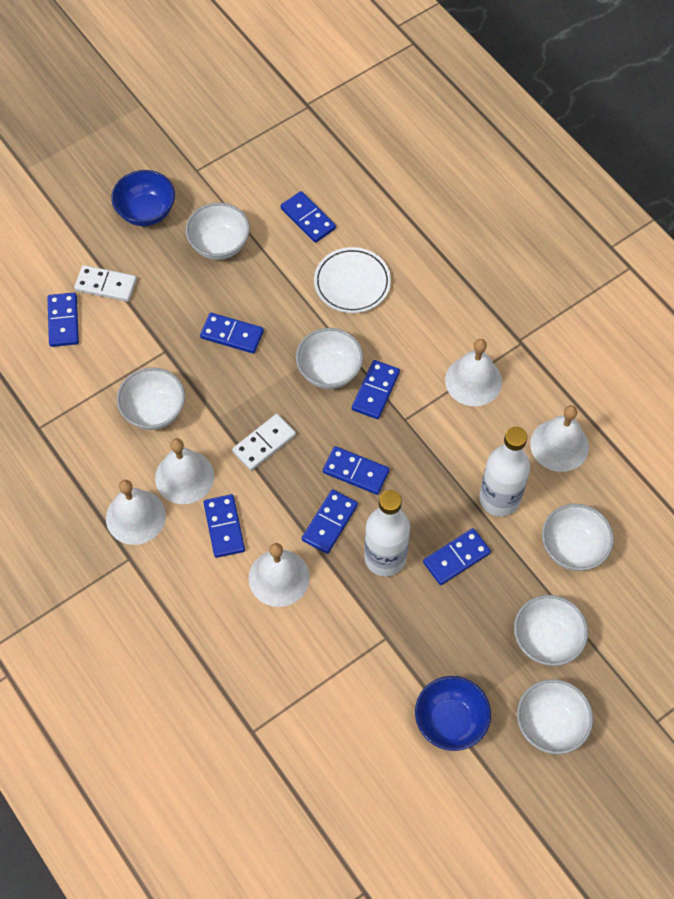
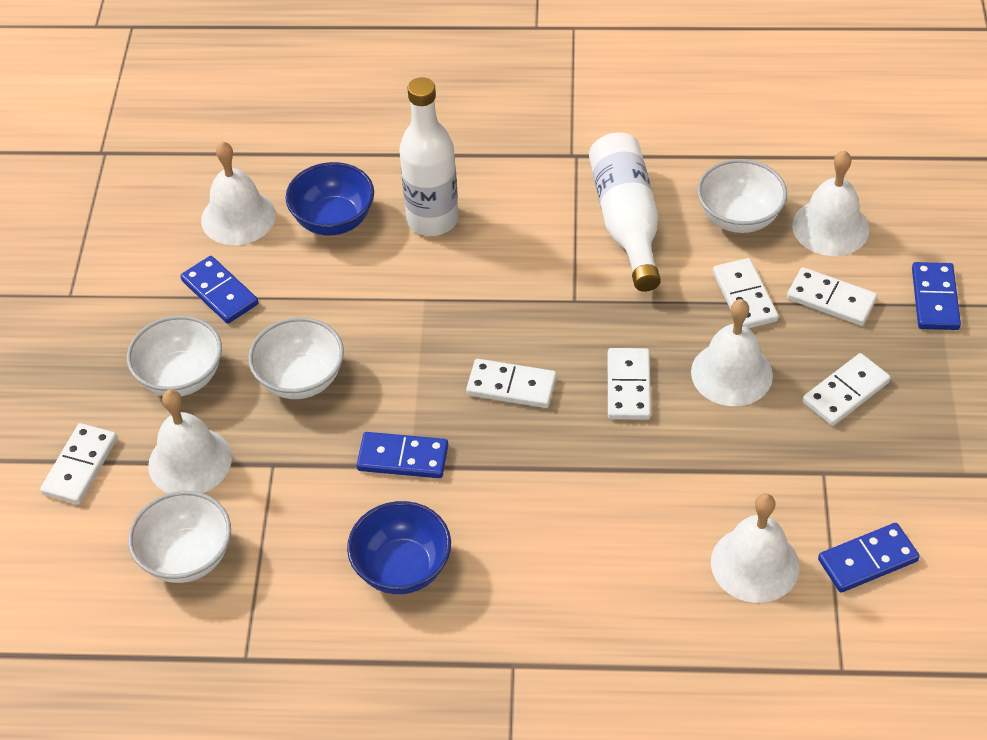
blue domino: [47,293,79,347] [200,313,264,354] [203,494,245,558] [281,191,336,243] [302,489,358,554] [323,446,389,495] [352,360,400,419] [423,528,491,585] = 8 -> [180,256,258,324] [357,432,448,478] [818,523,920,593] [912,262,961,330] = 4
white bowl: [117,367,185,430] [185,203,250,260] [296,328,363,389] [514,595,588,666] [517,679,593,754] [542,504,614,571] = 6 -> [127,315,222,396] [128,491,231,583] [248,317,344,399] [697,159,787,233] = 4
white domino: [74,265,137,302] [232,414,296,471] = 2 -> [40,423,117,504] [466,359,556,408] [608,348,651,420] [713,258,779,328] [787,267,877,326] [803,353,891,426] = 6
white plate: [314,247,391,313] = 1 -> none = 0

